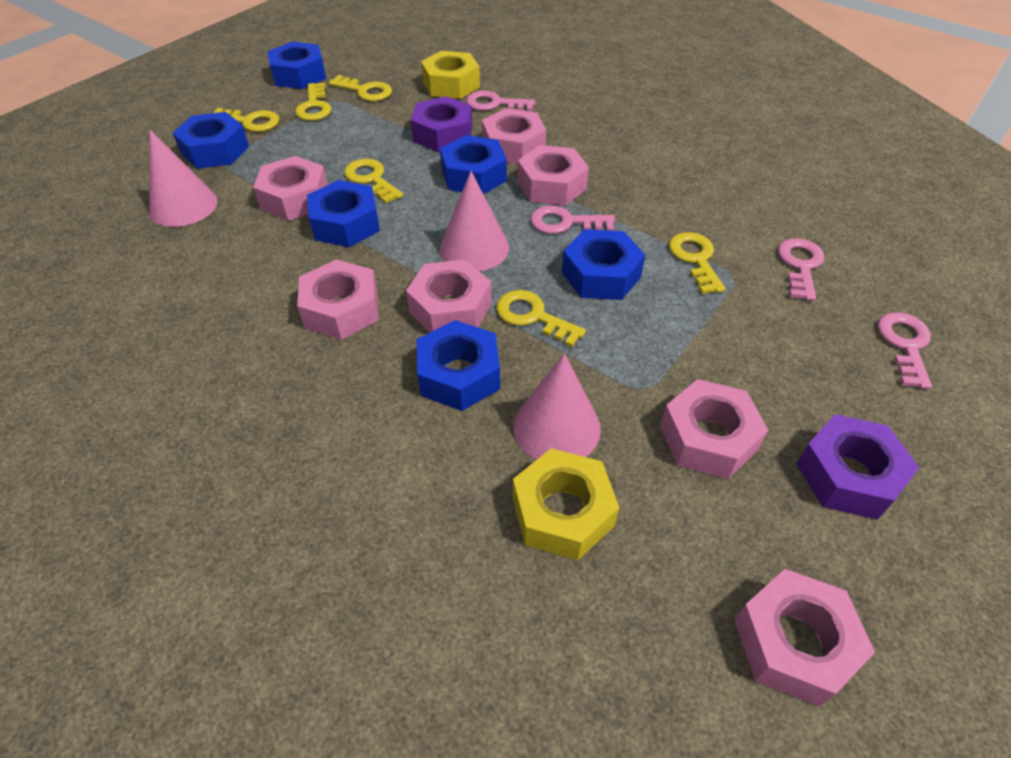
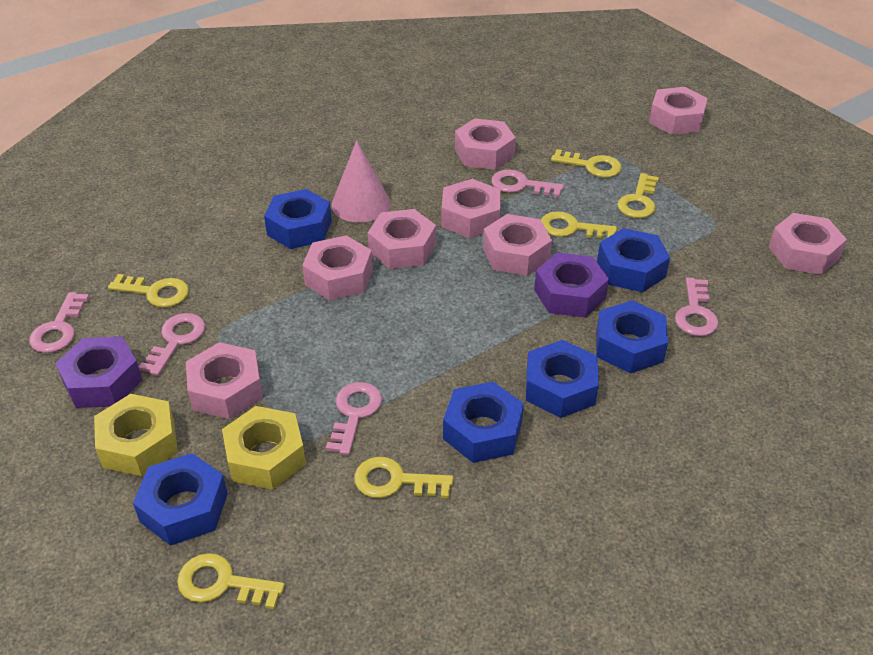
pink cone: [149,130,217,227] [440,171,509,271] [513,353,601,460] = 3 -> [332,140,391,223] = 1
pink key: [466,90,535,111] [530,205,615,234] [778,238,825,301] [878,312,932,389] = 4 -> [29,292,89,353] [139,313,205,376] [326,382,382,455] [491,169,564,197] [675,277,719,336] = 5
pink nut: [253,156,328,221] [297,259,378,340] [406,260,492,333] [482,108,546,164] [518,145,589,206] [660,379,768,479] [734,569,875,706] = 7 -> [186,342,263,419] [302,235,373,300] [368,209,436,269] [442,179,500,238] [455,118,516,170] [483,214,552,276] [649,87,708,135] [769,213,847,275] = 8

